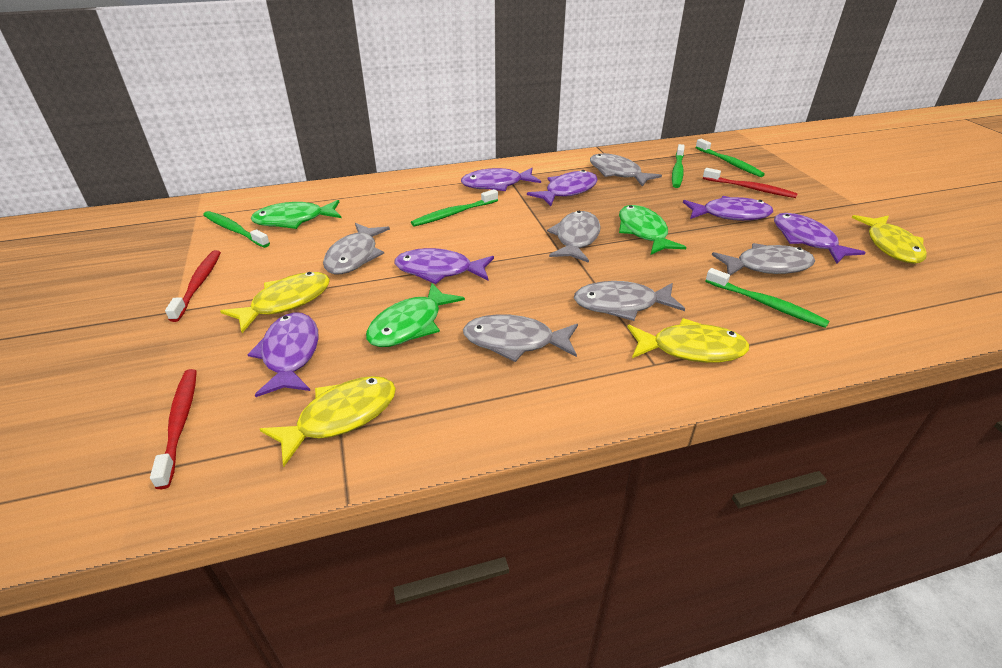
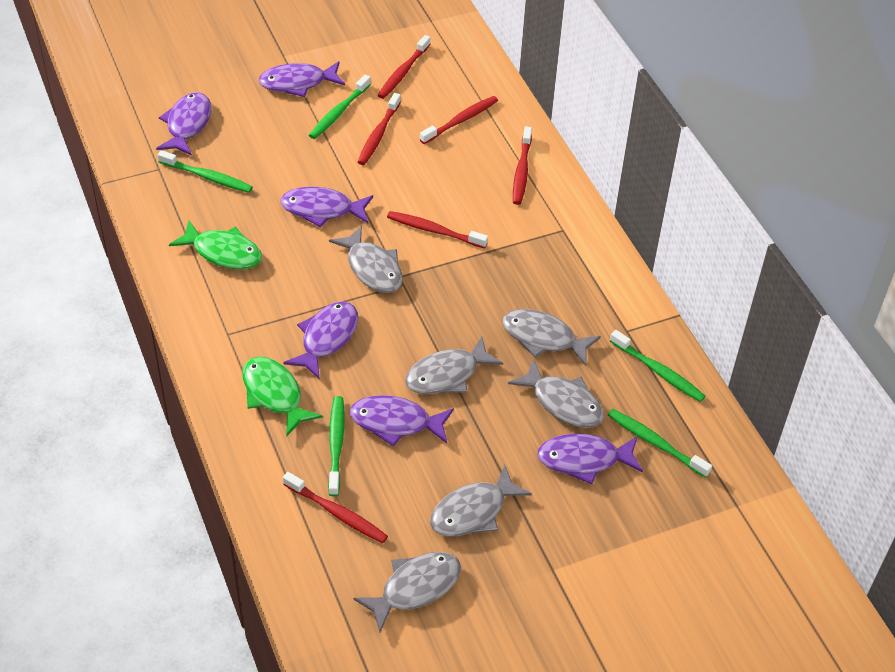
green fish: [251,200,341,229] [366,283,465,347] [619,205,686,255] = 3 -> [169,220,262,269] [243,357,323,436] = 2
red toothbrush: [150,369,197,489] [165,250,221,322] [703,168,798,198] = 3 -> [283,472,388,543] [358,93,401,165] [377,35,430,99] [387,211,488,248] [420,96,498,144] [513,126,532,205] = 6
yellow fish: [220,272,330,333] [260,376,396,467] [627,318,749,363] [852,215,927,264] = 4 -> none = 0

